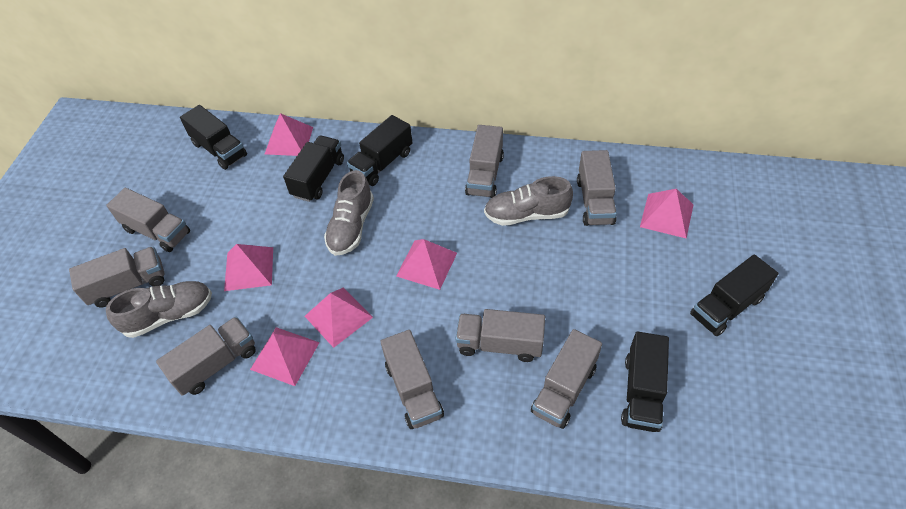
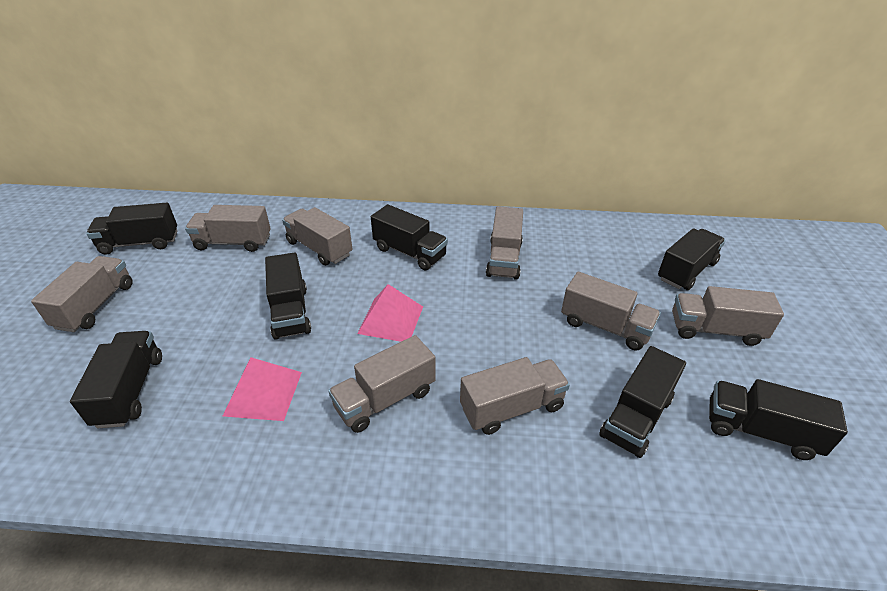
black truck: [180,105,247,170] [283,135,344,202] [347,115,413,186] [621,332,669,432] [690,254,779,336] = 5 -> [70,331,162,428] [86,203,177,255] [265,252,311,340] [371,204,448,270] [599,346,686,458] [658,228,725,290] [709,379,848,460] = 7
grey shoe: [106,281,212,338] [324,170,374,256] [484,176,573,226] = 3 -> none = 0
pink pyramid: [224,244,273,291] [250,327,320,386] [265,113,313,156] [305,287,373,348] [396,239,457,290] [640,189,694,239] = 6 -> [223,357,302,421] [357,284,423,342] = 2

